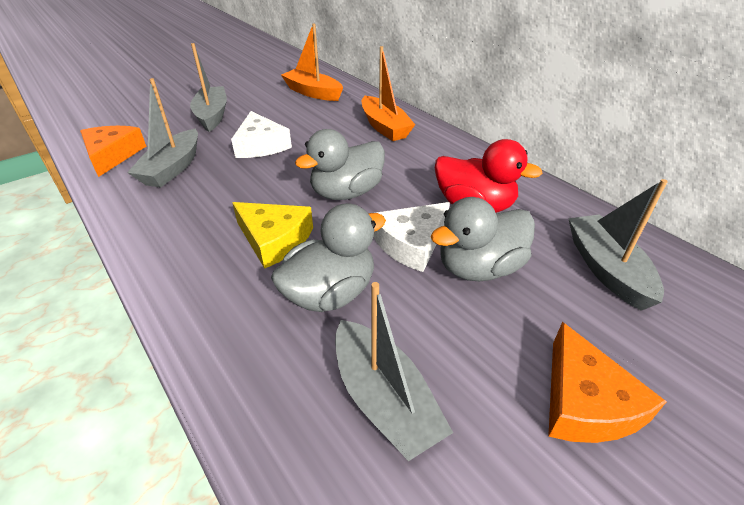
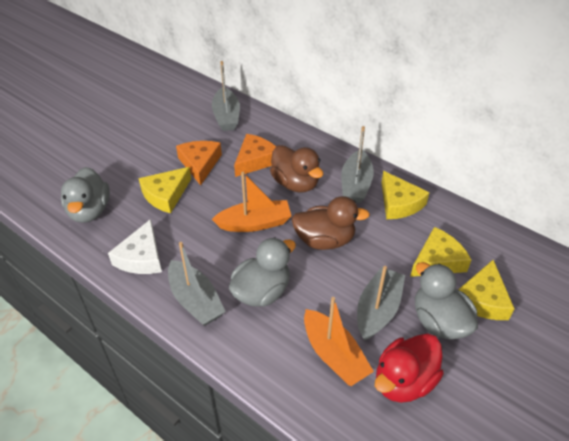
brown duck: none = 0 -> [270,145,323,193] [291,196,370,250] = 2
white cheese: [231,111,292,158] [373,202,450,272] = 2 -> [108,219,162,274] = 1
yellow cheese: [232,202,313,269] = 1 -> [138,167,191,213] [381,171,430,219] [410,227,471,277] [458,260,515,320] = 4

